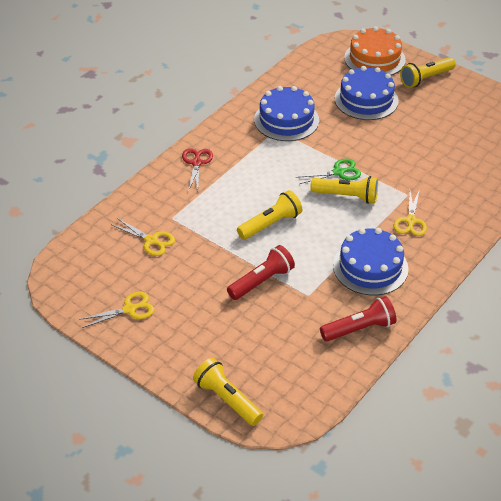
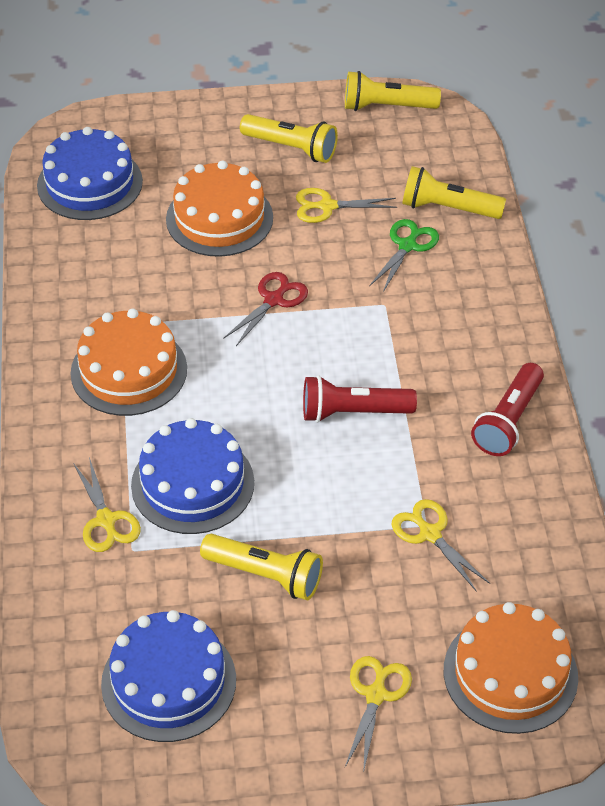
orange cake: [344,26,406,75] = 1 -> [71,309,187,416] [166,160,273,257] [444,602,578,734] = 3
yellow scissors: [79,292,155,328] [112,218,175,256] [394,189,427,236] = 3 -> [73,457,141,552] [296,188,397,223] [345,656,412,773] [392,499,490,592] = 4

